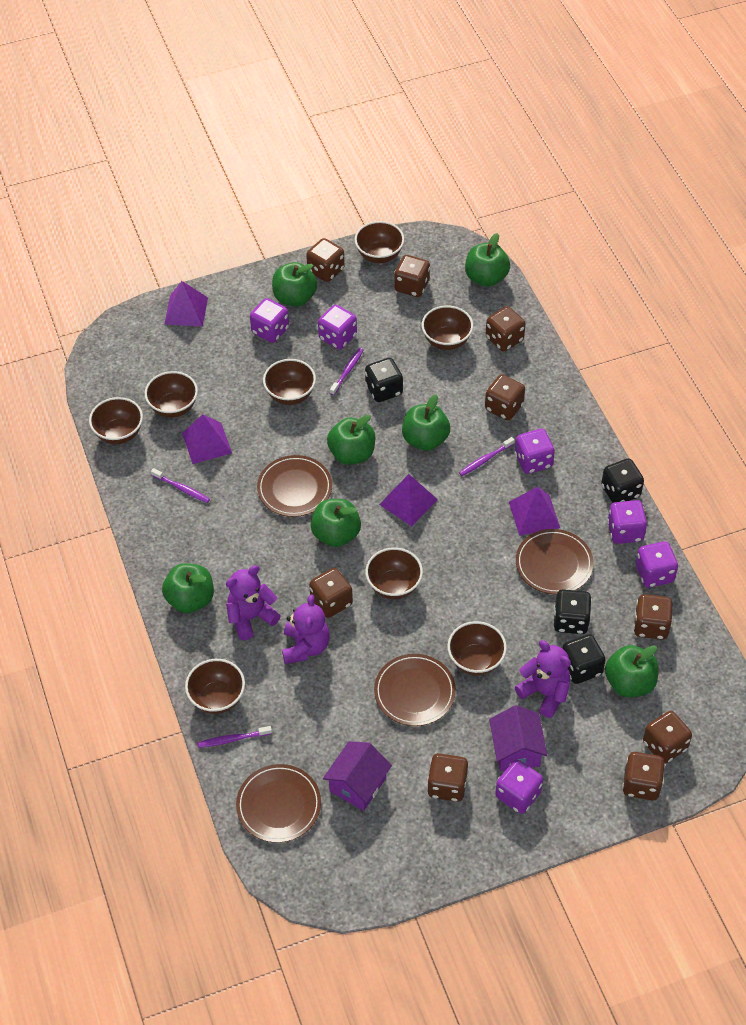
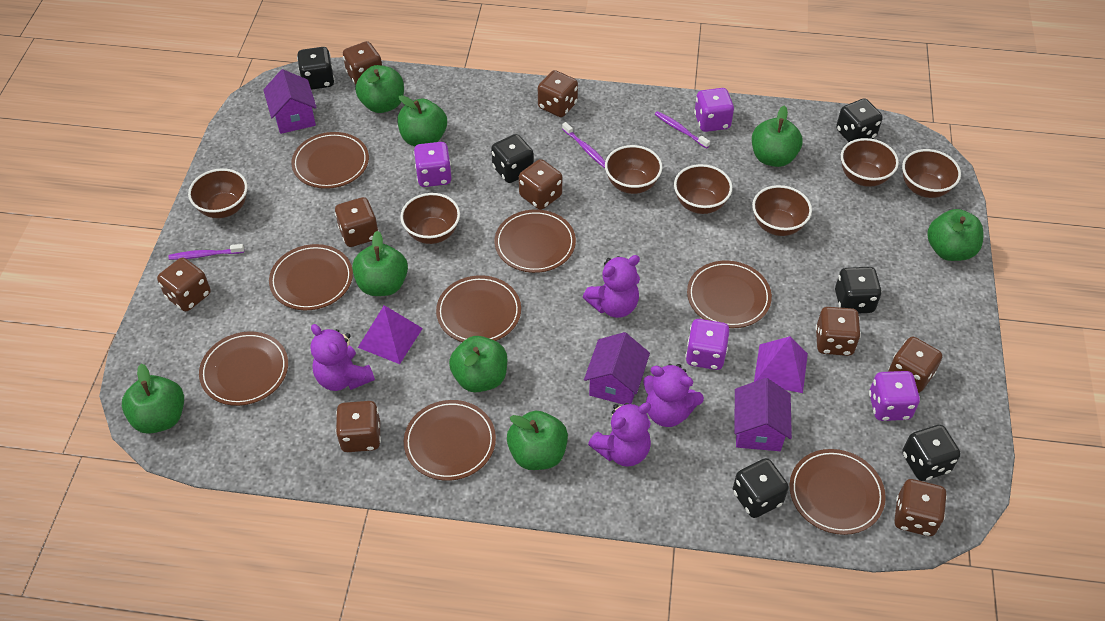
black dice: [365,358,403,402] [554,589,592,634] [562,634,606,684] [601,458,644,503] = 4 -> [297,47,335,90] [491,134,534,183] [733,458,789,518] [835,267,882,313] [836,98,883,142] [902,425,961,481] = 6
brown bowl: [89,397,143,444] [145,371,198,418] [185,659,245,714] [263,359,316,405] [355,221,404,263] [365,547,423,599] [422,305,473,350] [447,621,507,676] = 8 -> [188,168,248,218] [400,193,460,244] [605,145,662,194] [674,164,732,214] [752,185,812,236] [841,138,899,187] [902,149,961,198] = 7
brown plate: [236,764,321,843] [257,455,332,517] [374,654,456,726] [516,529,593,594] = 4 -> [199,331,288,406] [269,244,353,310] [291,132,369,189] [404,400,496,481] [436,275,521,342] [495,209,576,273] [687,261,772,328] [790,449,886,535] = 8
green apple: [162,563,214,613] [272,262,317,307] [311,499,361,547] [327,415,375,465] [402,394,450,451] [465,233,510,287] [605,645,659,697] = 7 -> [122,364,184,434] [352,231,408,296] [355,65,404,113] [398,95,447,146] [449,336,507,392] [507,411,568,470] [752,105,803,167] [927,209,984,261] = 8
purple dice: [250,298,289,343] [318,305,357,350] [495,760,543,814] [515,429,555,474] [607,500,647,544] [636,541,678,588] = 6 -> [414,142,452,187] [686,319,730,370] [694,88,734,132] [869,371,920,421] = 4
purple house: [323,741,392,811] [489,705,548,771] = 2 -> [263,69,317,134] [584,332,650,405] [734,378,792,451] = 3
purple pyramid: [164,281,208,327] [182,414,232,464] [379,474,438,526] [509,487,560,536] = 4 -> [358,305,423,364] [754,336,808,393] = 2
purple teddy bear: [226,565,281,640] [282,594,330,664] [515,640,571,718] = 3 -> [311,324,375,391] [583,255,640,318] [588,402,651,467] [643,364,704,427] = 4
purple toothbrush: [151,468,210,503] [197,726,272,748] [330,348,364,395] [459,437,515,476] = 4 -> [169,244,244,260] [562,122,605,168] [655,111,710,149] = 3

